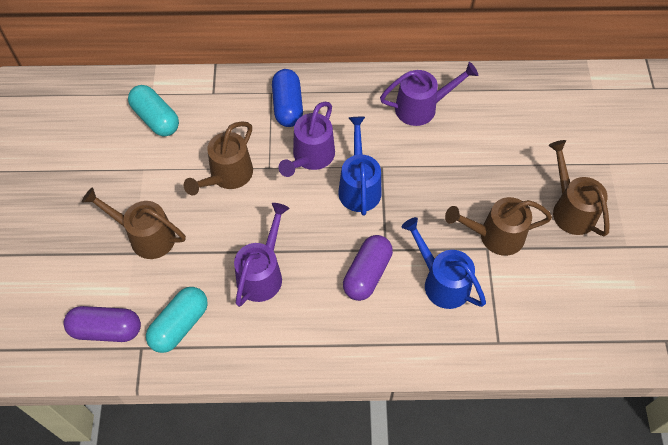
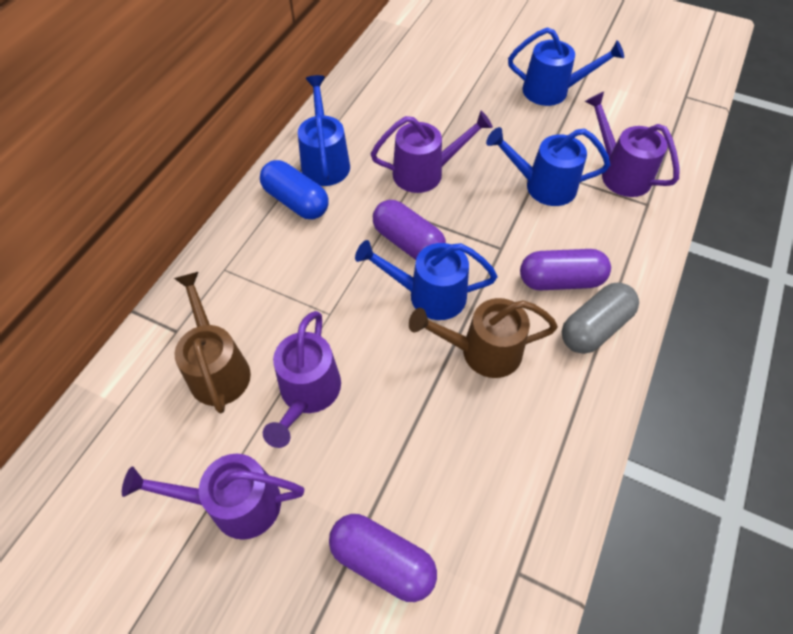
blue watering can: [338,117,381,216] [401,217,486,309] = 2 -> [298,75,350,186] [355,240,497,320] [486,127,610,206] [508,27,624,106] = 4
brown watering can: [82,187,186,259] [184,121,253,195] [445,197,552,256] [548,140,610,236] = 4 -> [174,272,251,413] [409,298,558,378] = 2
grey capsule: none = 0 -> [562,283,639,354] = 1
purple capsule: [64,306,141,342] [343,235,393,301] = 2 -> [329,514,437,602] [373,200,446,260] [520,249,611,290] = 3
purple watering can: [234,203,290,307] [278,102,335,177] [380,62,478,126] = 3 -> [122,454,304,540] [263,311,341,448] [371,111,493,193] [585,92,680,197] = 4
turquoise capsule: [128,85,179,136] [146,287,208,353] = 2 -> none = 0

